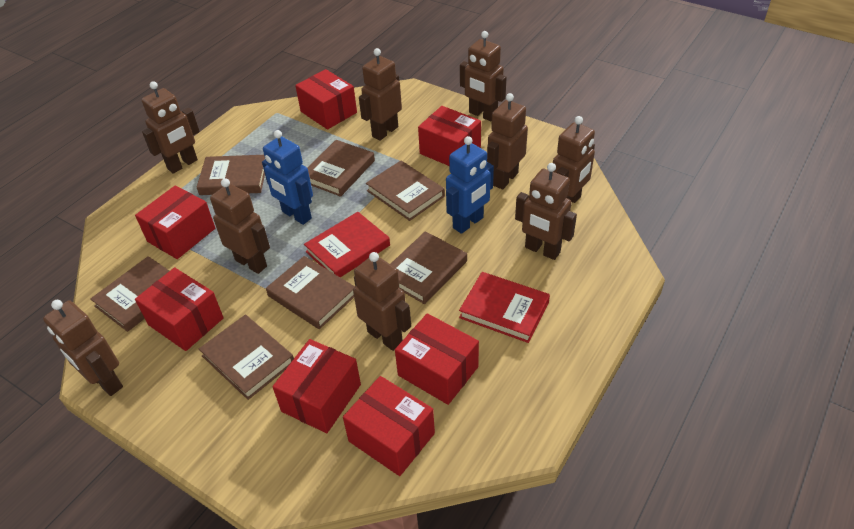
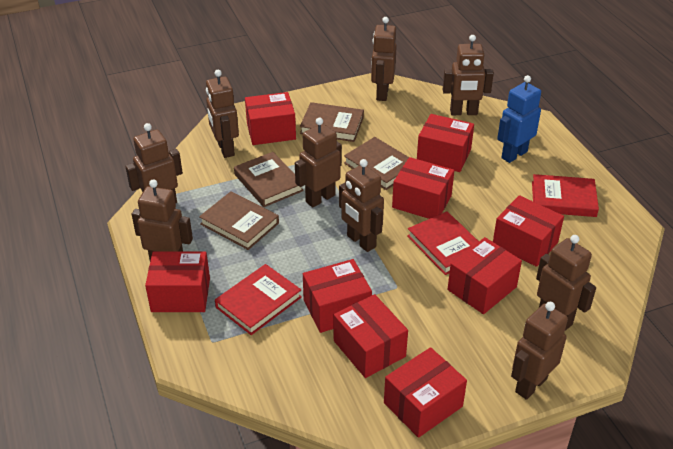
blue robot: [262,130,313,225] [446,136,494,234] = 2 -> [497,75,541,163] = 1
brown book: [90,256,169,332] [197,155,265,195] [199,315,294,400] [266,256,355,329] [307,140,375,197] [366,161,445,221] [390,231,467,304] = 7 -> [199,191,279,250] [234,152,304,207] [300,102,364,142] [344,137,409,190] = 4
red book: [304,212,390,277] [459,272,550,343] = 2 -> [215,264,302,335] [407,211,479,275] [532,174,599,217] = 3
red box: [135,185,215,259] [135,267,224,351] [272,339,361,433] [295,69,357,130] [343,376,435,476] [395,313,479,405] [418,106,481,166] = 7 -> [145,251,210,312] [245,92,296,145] [303,259,372,333] [334,294,408,378] [384,347,467,438] [392,157,454,219] [417,114,474,172] [447,237,522,314] [493,195,564,267] = 9

